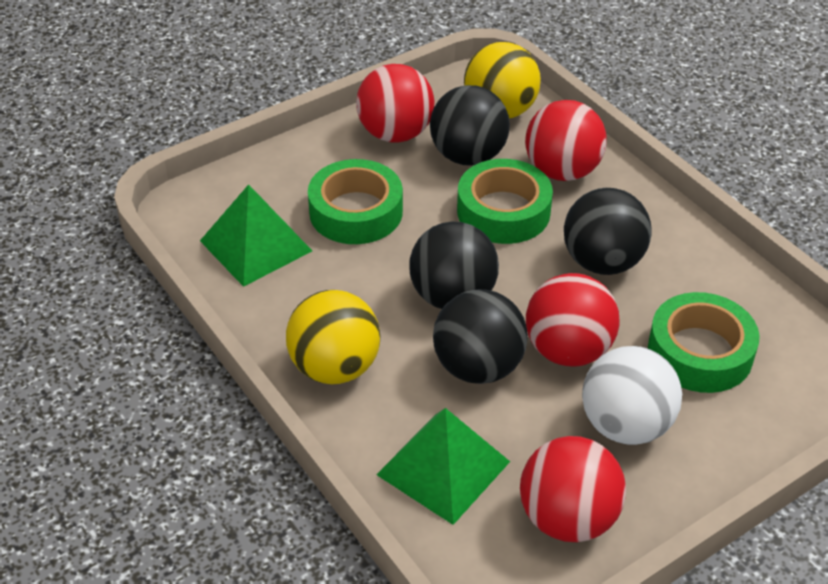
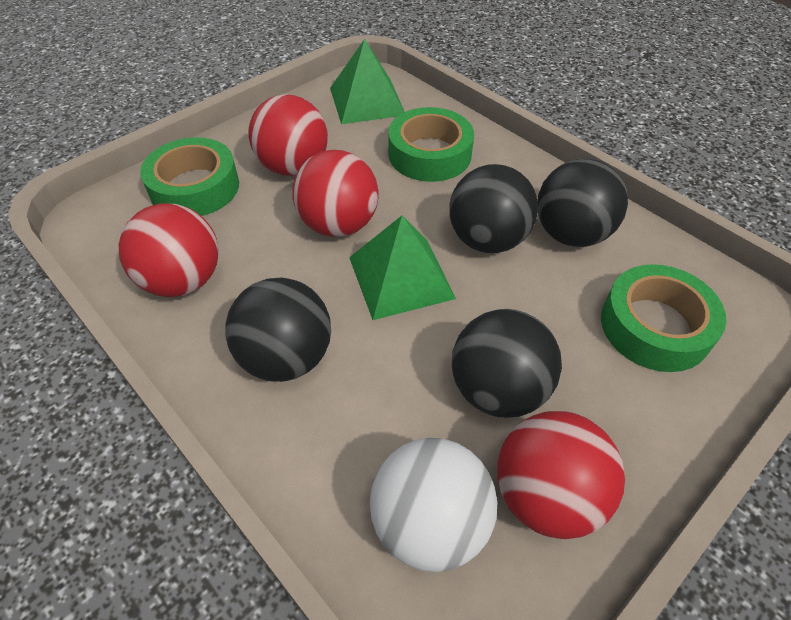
yellow ball: [286,290,380,384] [464,42,541,119] = 2 -> none = 0

